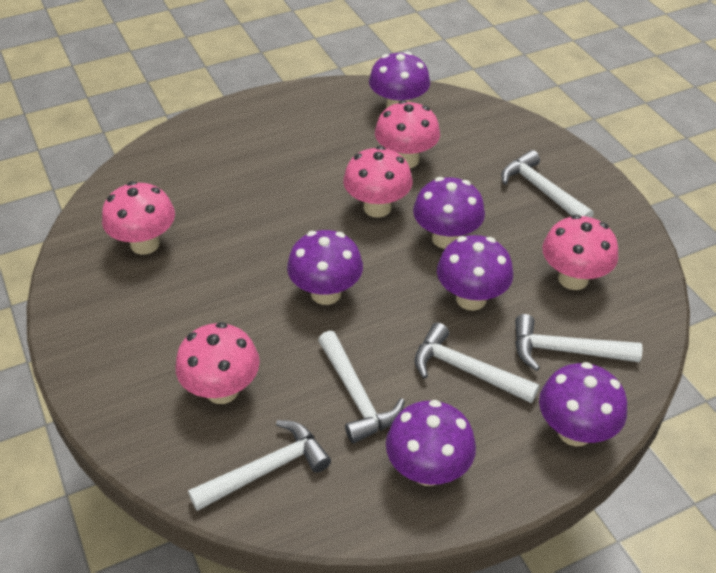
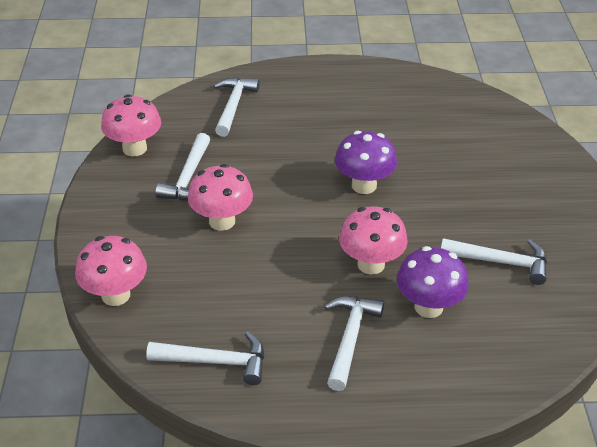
pink mushroom: [102,181,175,255] [175,322,260,404] [343,146,413,218] [375,100,440,168] [542,214,618,290] = 5 -> [75,236,147,306] [101,94,161,156] [188,164,253,231] [339,206,408,275] = 4
purple mushroom: [287,230,363,305] [369,52,430,108] [386,400,476,486] [413,177,485,249] [437,235,513,311] [539,362,627,447] = 6 -> [335,131,397,194] [397,246,469,318] = 2

